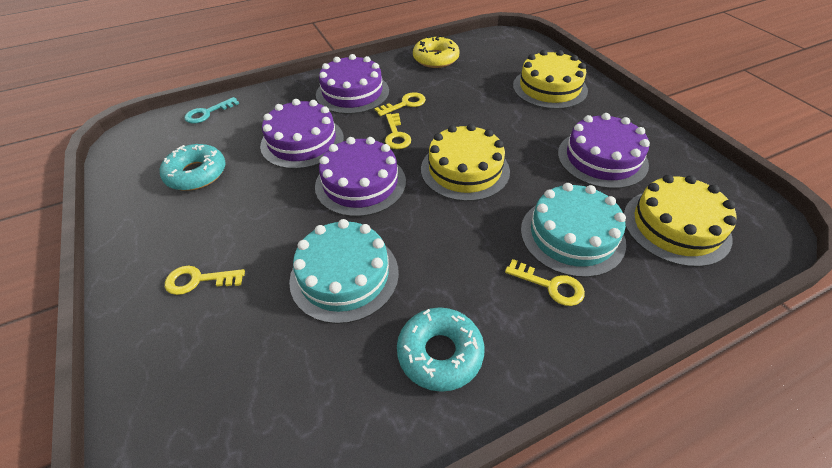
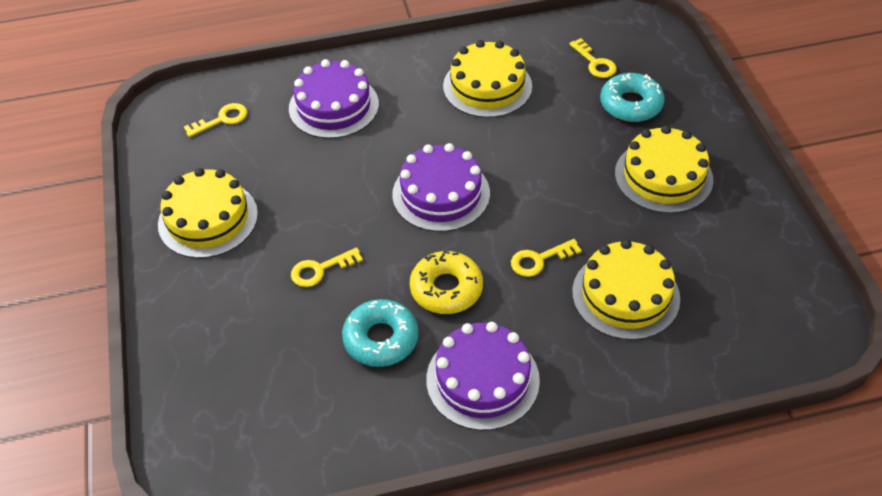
purple cake: [260,99,344,169] [315,137,406,217] [316,54,389,114] [558,113,650,189] = 4 -> [289,59,379,139] [392,143,490,232] [426,322,540,431] = 3
turquoise cake: [289,219,399,324] [521,183,626,278] = 2 -> none = 0
turquoise key: [184,97,239,124] = 1 -> none = 0
yellow cake: [421,124,510,201] [513,50,588,109] [624,175,737,267] = 3 -> [158,168,258,258] [443,40,532,118] [572,239,680,340] [615,125,713,214] = 4

